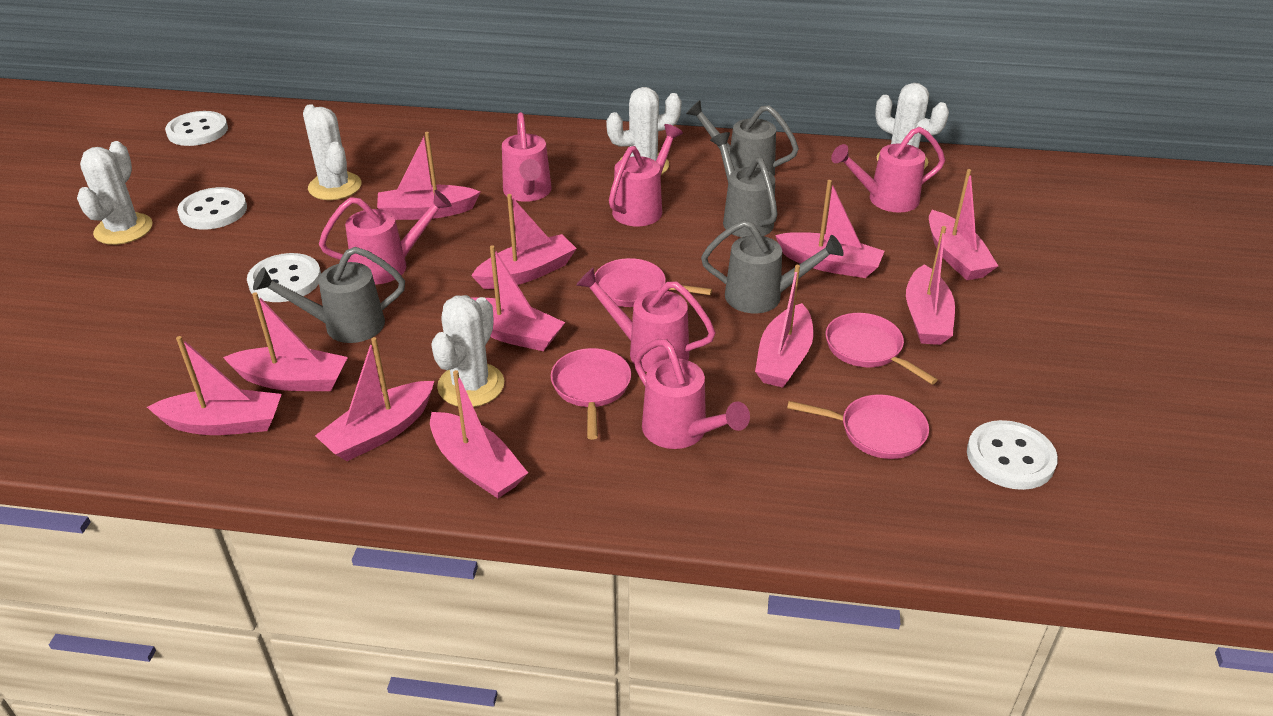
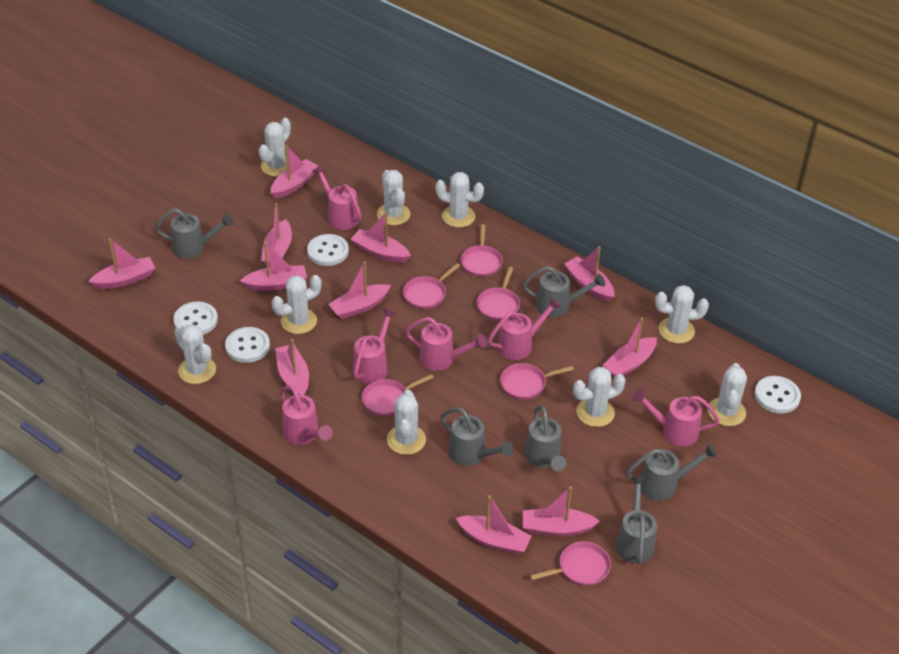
grey watering can: [253,247,405,343] [686,100,799,176] [701,220,844,313] [710,132,778,237] = 4 -> [155,208,233,259] [441,407,513,466] [523,266,605,317] [524,406,566,471] [616,476,657,564] [626,443,717,501] = 6
pink pan: [551,348,631,440] [595,258,712,307] [787,395,929,459] [826,313,938,385] = 4 -> [362,374,434,416] [403,263,460,309] [461,224,503,277] [477,267,520,321] [500,363,574,400] [530,541,611,586] = 6
white cactus: [77,141,153,245] [303,104,362,200] [431,295,504,407] [606,87,682,175] [875,83,949,169] = 5 -> [175,324,216,384] [259,118,291,176] [272,275,322,334] [377,170,410,226] [387,390,426,455] [435,172,484,228] [573,367,626,427] [655,285,709,344] [708,363,747,426] = 9

